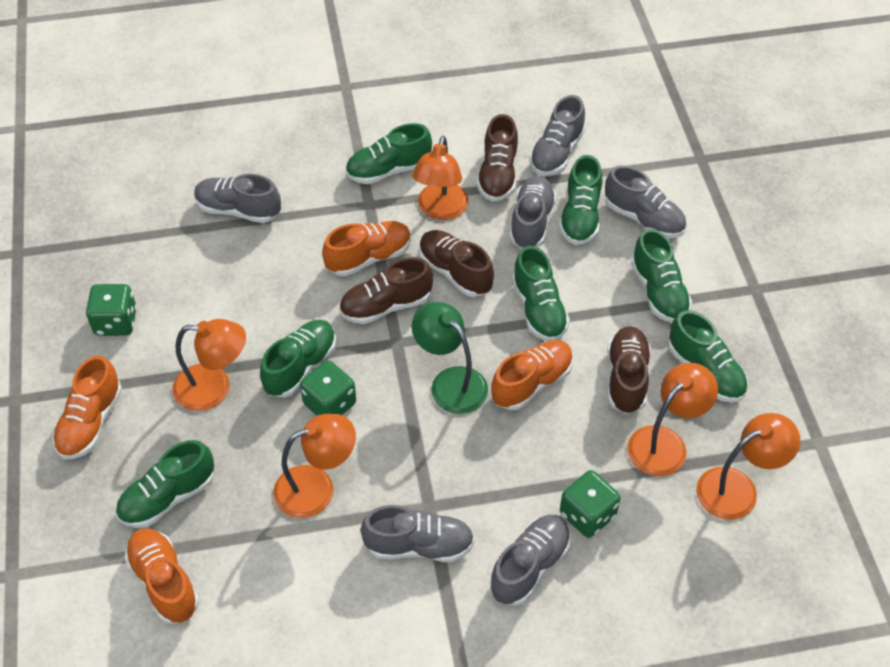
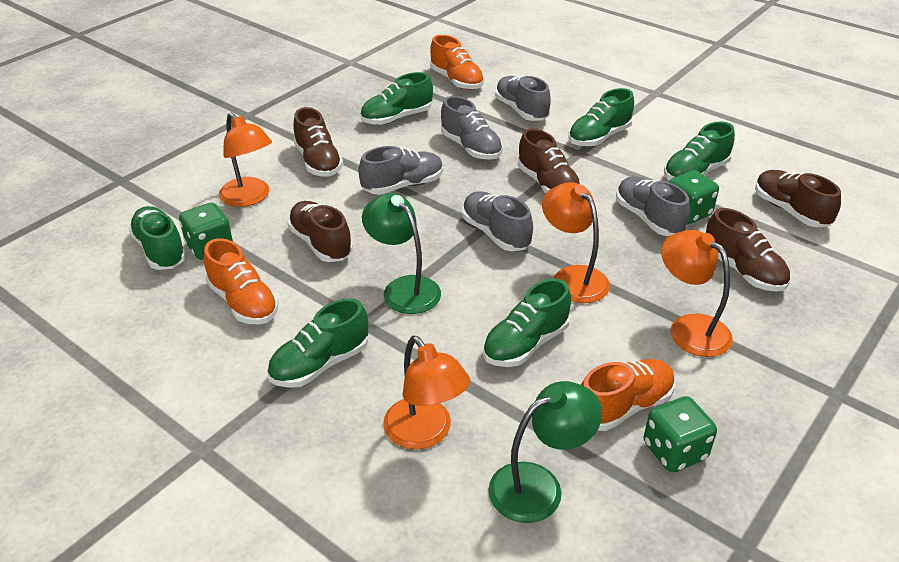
brown shoe: [339,257,433,324] [419,230,494,297] [477,114,518,202] [607,326,651,414] = 4 -> [287,201,353,262] [293,107,343,177] [518,128,581,193] [706,208,790,292] [755,170,841,227] = 5
green lamp: [412,302,488,414] = 1 -> [362,193,441,314] [488,381,602,523] = 2
green shoe: [116,440,214,528] [260,320,336,397] [346,123,432,184] [512,246,570,341] [559,155,602,245] [631,229,692,323] [668,310,748,403] = 7 -> [128,206,187,270] [267,298,368,388] [360,72,433,125] [483,278,571,367] [568,88,634,147] [664,122,735,180] = 6
grey shoe: [194,174,281,223] [361,505,474,562] [490,515,571,606] [510,176,556,248] [529,95,585,176] [605,166,686,239] = 6 -> [358,146,443,195] [441,96,503,160] [462,191,533,251] [495,76,551,121] [616,176,690,236] = 5
orange lamp: [173,319,246,411] [273,414,356,518] [412,136,469,220] [628,363,718,476] [696,413,800,520] = 5 -> [219,113,272,207] [383,336,470,449] [542,182,610,303] [661,230,733,357] = 4
orange shoe: [52,356,122,459] [124,528,199,624] [322,221,411,277] [491,340,573,410] = 4 -> [204,238,279,325] [430,35,484,90] [581,359,675,431] = 3

